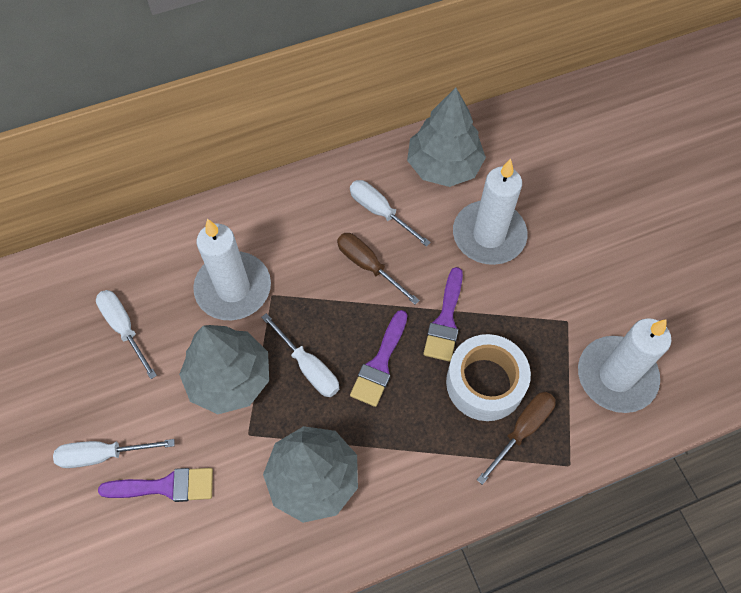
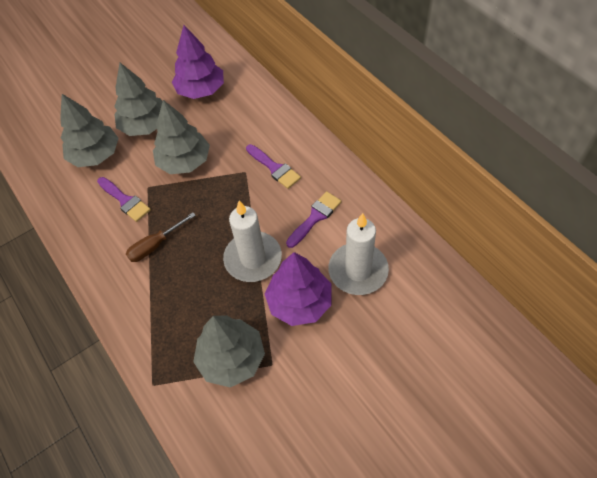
brown screwdriver: [337,233,420,305] [477,392,556,485] = 2 -> [126,213,196,262] = 1
grey tree: [179,325,269,414] [263,426,358,523] [407,87,486,187] = 3 -> [60,94,119,167] [114,63,163,136] [153,100,210,174] [193,315,265,387] = 4
purple tree: none = 0 -> [172,25,224,99] [265,252,332,326] = 2
white candle: [193,219,271,320] [453,159,528,265] [578,318,671,413] = 3 -> [223,201,282,282] [328,213,389,295] = 2
white screwdriver: [53,439,175,468] [96,290,157,379] [261,313,339,397] [350,180,431,247] = 4 -> none = 0
white tape: [446,334,531,421] = 1 -> none = 0

